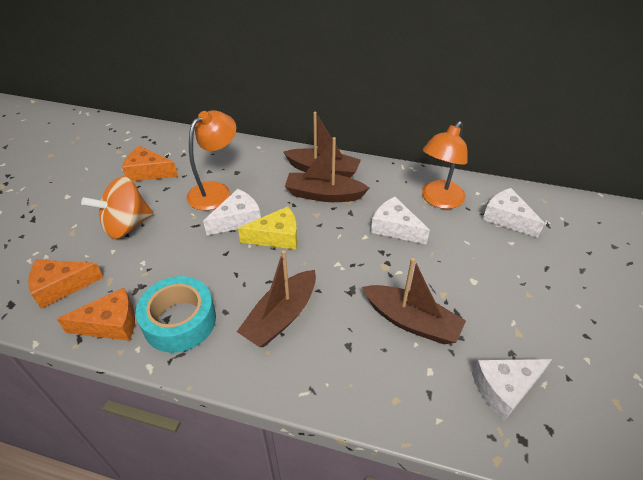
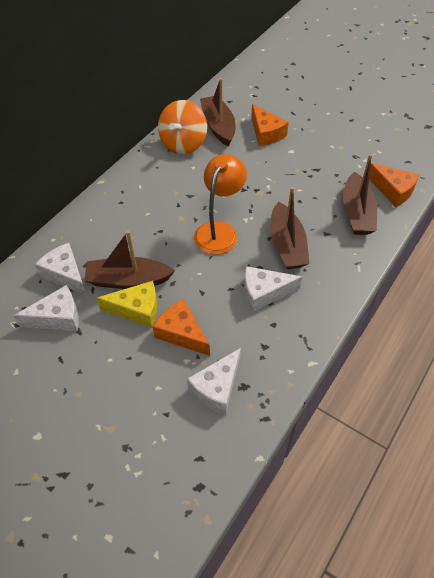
orange lamp: [187,110,236,210] [422,121,468,209] = 2 -> [194,154,247,255] = 1
turquoise tape: [136,276,216,353] = 1 -> none = 0

